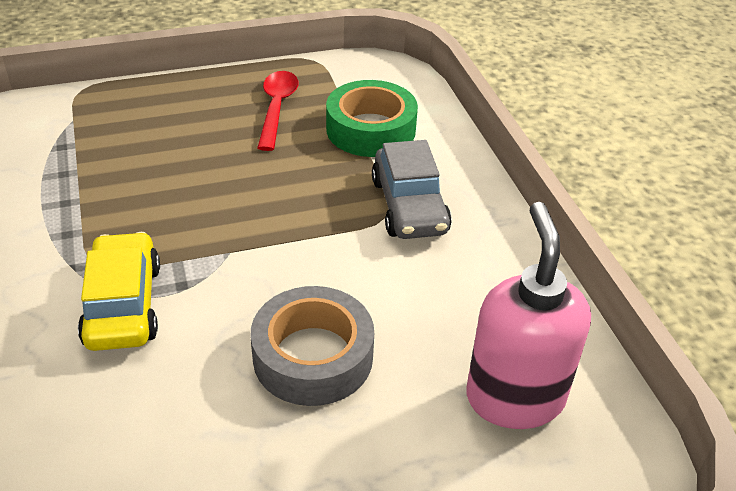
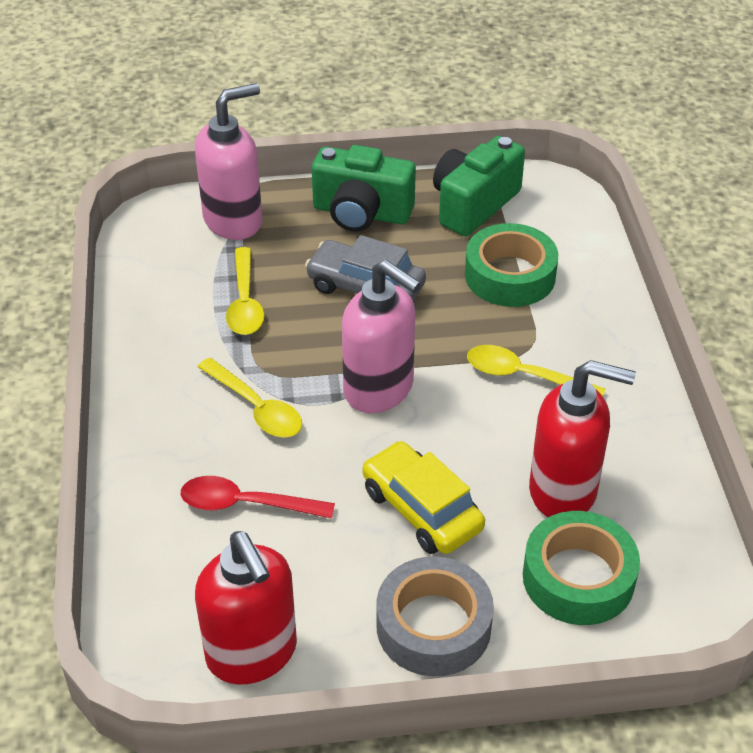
green camera: none = 0 -> [312,145,416,232] [433,136,525,236] = 2
green tape: [326,80,418,157] = 1 -> [465,223,558,307] [523,511,640,625] = 2
pink soap dispenser: [466,202,591,429] = 1 -> [195,83,263,240] [342,260,421,413] = 2
red soap dispenser: none = 0 -> [195,531,297,685] [529,360,636,517] = 2
yellow spoon: none = 0 -> [198,358,302,438] [226,247,264,335] [467,345,606,396] = 3

